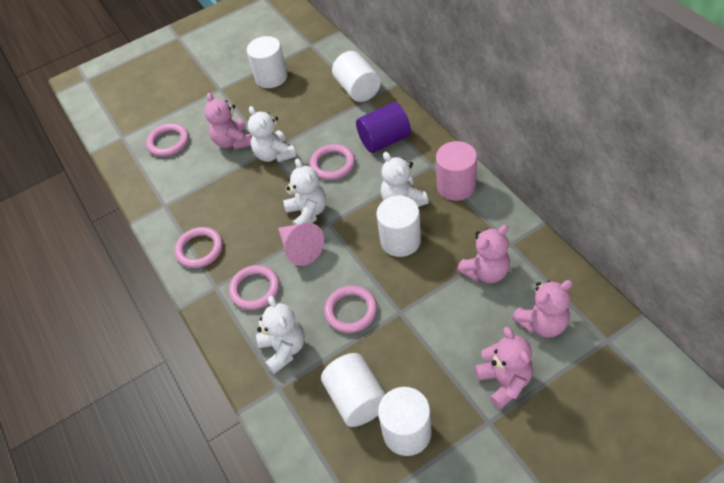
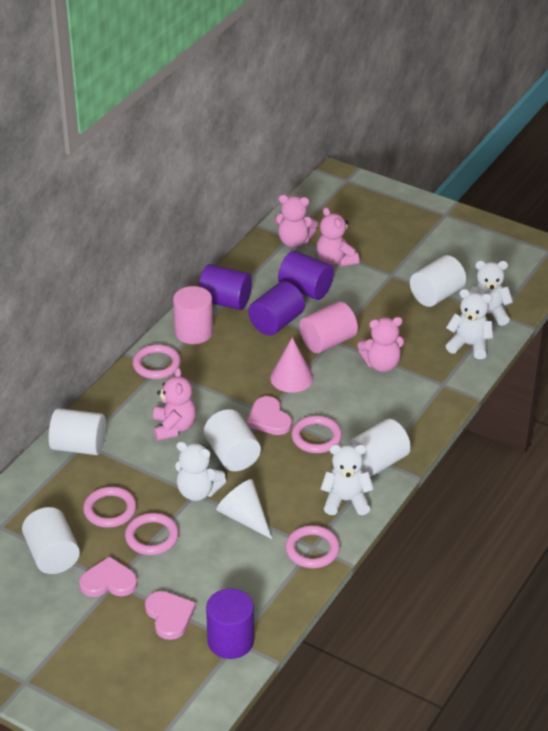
pink cylinder: [436,141,477,201] = 1 -> [173,286,213,344] [299,301,358,353] = 2
pink heart: none = 0 -> [79,556,138,597] [145,591,196,640] [247,396,292,435] = 3
purple cylinder: [356,102,411,153] = 1 -> [198,264,252,310] [206,588,254,659] [248,281,305,336] [278,251,334,300] = 4
white cone: none = 0 -> [216,479,272,539] = 1

